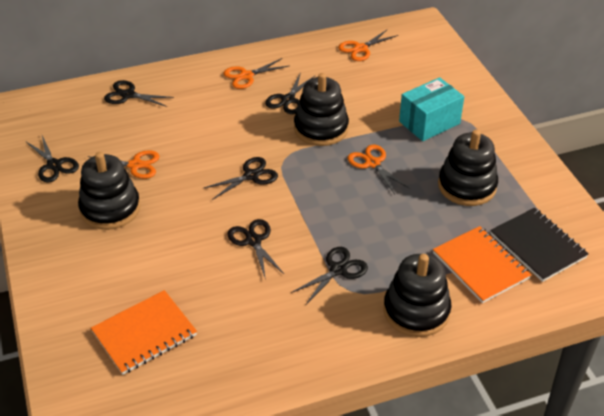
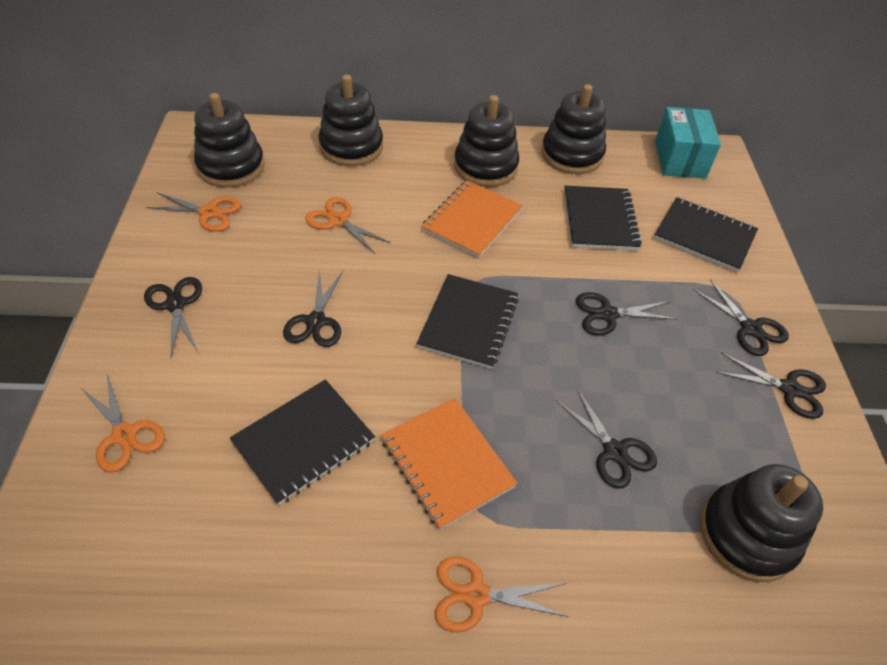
black notebook: [490,208,588,282] = 1 -> [230,379,375,505] [417,274,519,369] [564,186,642,251] [654,197,758,272] = 4
black stacking toy: [78,152,140,230] [294,73,349,146] [383,254,451,337] [438,129,498,206] = 4 -> [194,93,265,188] [318,75,383,166] [454,95,519,187] [541,84,606,174] [700,464,823,582] = 5

